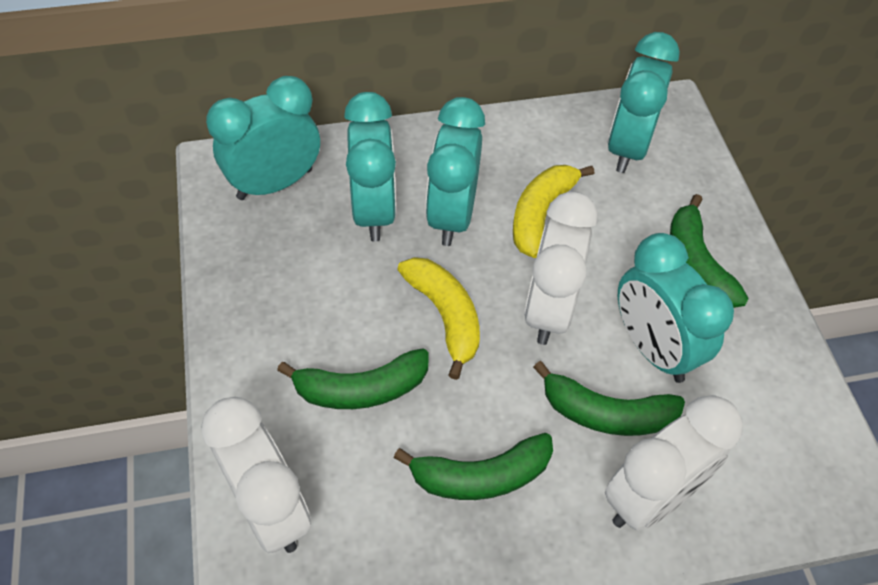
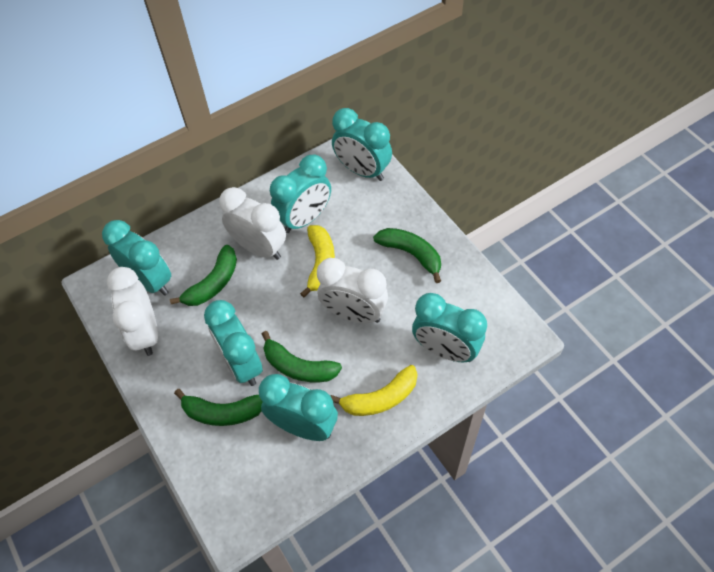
turquoise clock: [206,76,320,200] [344,92,396,242] [425,97,485,246] [607,32,680,173] [618,233,734,383] = 5 -> [102,220,171,296] [204,300,263,386] [259,374,338,441] [270,155,331,233] [332,108,392,181] [412,293,487,362] = 6

